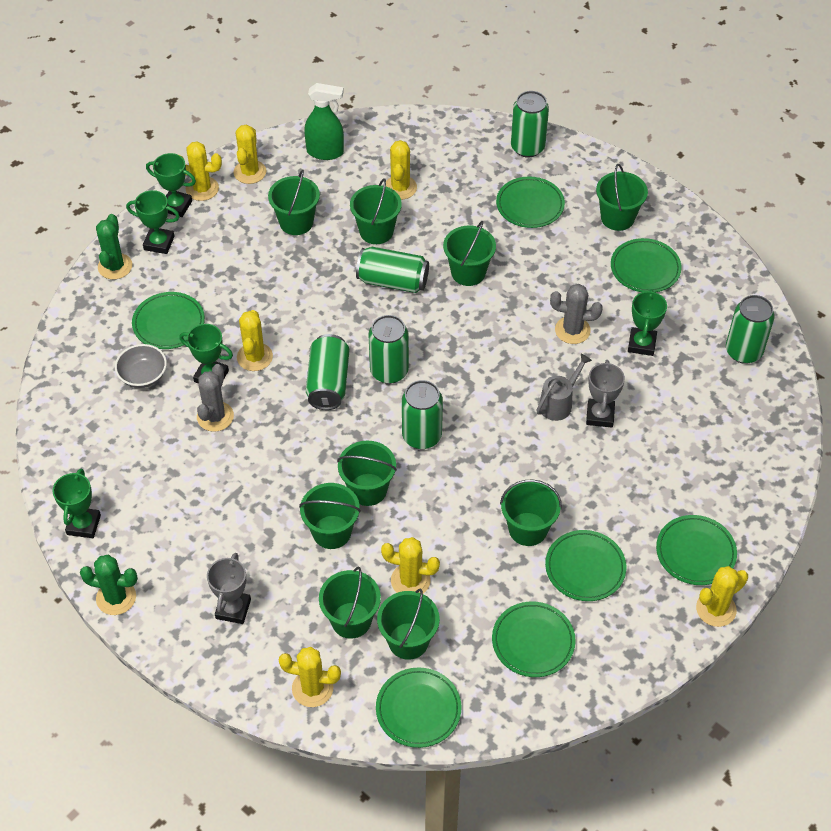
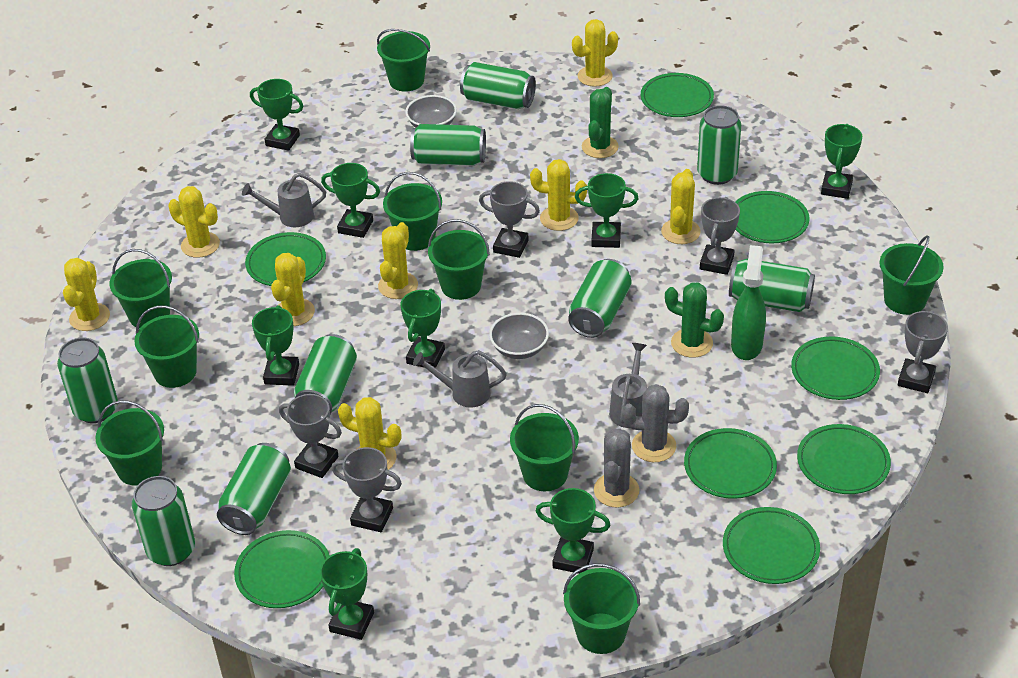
green can: [306,334,349,410] [356,247,429,293] [368,315,409,384] [402,380,443,449] [511,91,549,158] [726,295,775,364] = 6 -> [57,337,118,423] [132,476,195,566] [217,443,291,535] [294,334,357,414] [410,124,486,166] [460,62,536,109] [568,259,631,338] [697,105,741,185] [729,259,815,312] = 9
green plate: [132,292,205,349] [376,668,462,748] [492,602,576,677] [496,177,565,228] [545,530,626,601] [611,238,682,293] [656,515,737,585] = 7 -> [234,530,330,608] [245,232,326,286] [641,73,714,117] [684,428,777,499] [723,507,820,584] [735,191,809,243] [791,336,880,400] [797,424,891,494] = 8
green trophy: [52,469,101,538] [126,190,180,254] [146,153,196,217] [179,324,233,384] [628,289,667,356] = 5 -> [250,79,303,151] [252,305,299,386] [320,548,374,640] [321,163,380,238] [400,289,445,368] [536,488,611,574] [575,173,639,248] [821,124,862,199] = 8
grey bowl: [115,344,167,388] = 1 -> [405,95,457,128] [489,313,549,359] = 2
grey trophy: [207,553,251,624] [586,360,625,428] = 2 -> [279,394,342,478] [332,447,402,532] [479,181,540,258] [700,197,740,275] [898,310,948,393] = 5
grey watering can: [536,354,592,421] = 1 -> [242,173,326,227] [413,350,507,408] [609,343,647,428] = 3
yellow cactus: [180,141,222,201] [233,125,266,184] [237,310,273,371] [279,647,341,707] [381,537,440,593] [386,140,417,200] [696,566,748,627] = 7 -> [63,258,110,331] [169,186,220,258] [271,253,315,326] [338,397,401,470] [378,222,418,299] [530,159,587,231] [572,19,618,87] [661,169,700,244] = 8

